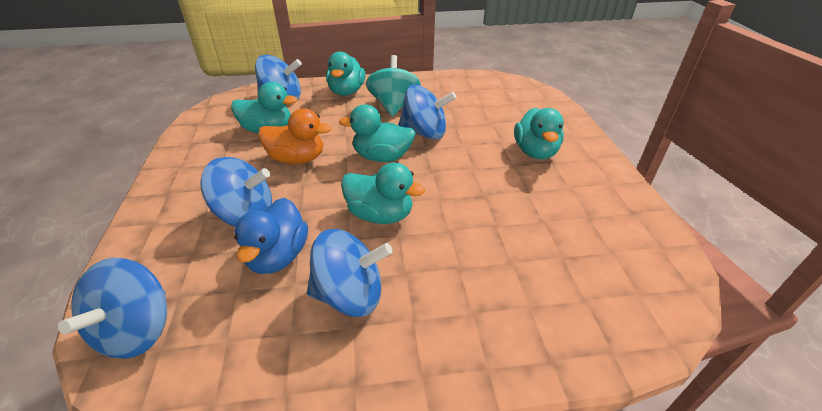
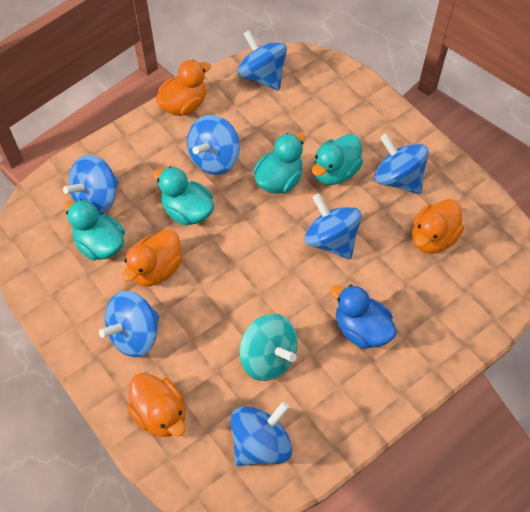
blue spinning top: [58,258,167,359] [200,157,272,227] [255,55,302,100] [307,229,393,317] [398,84,457,140] = 5 -> [63,155,119,215] [99,291,160,357] [187,115,240,175] [230,401,292,466] [238,30,287,90] [304,194,362,259] [375,134,429,194] = 7
orange duck: [258,108,331,164] = 1 -> [122,229,182,286] [127,373,185,437] [156,60,211,116] [412,199,464,254] = 4
turquoise duck: [231,82,297,134] [326,51,366,96] [339,104,416,162] [341,162,425,224] [514,108,564,160] = 5 -> [64,199,125,260] [153,167,214,226] [253,133,305,194] [312,134,363,185] = 4

